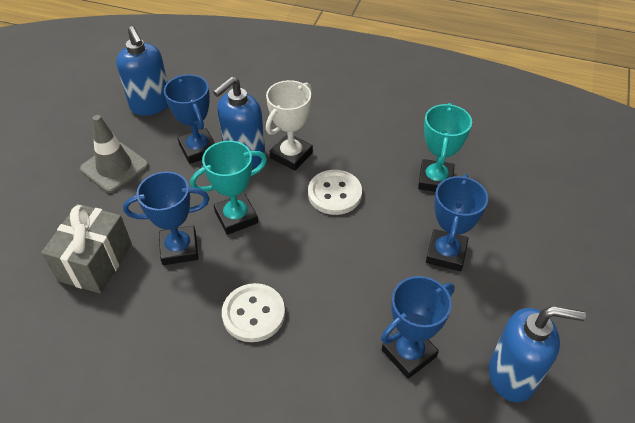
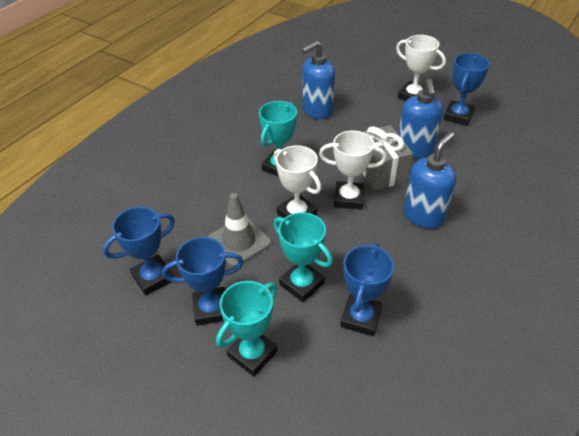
turquoise trophy: [190,141,267,235] [418,103,472,192] = 2 -> [216,281,277,377] [259,101,297,177] [273,212,333,302] = 3
white button: [222,283,285,342] [308,170,362,215] = 2 -> none = 0
white trophy: [266,80,313,171] = 1 -> [274,145,321,218] [319,130,387,210] [396,35,446,101] = 3

